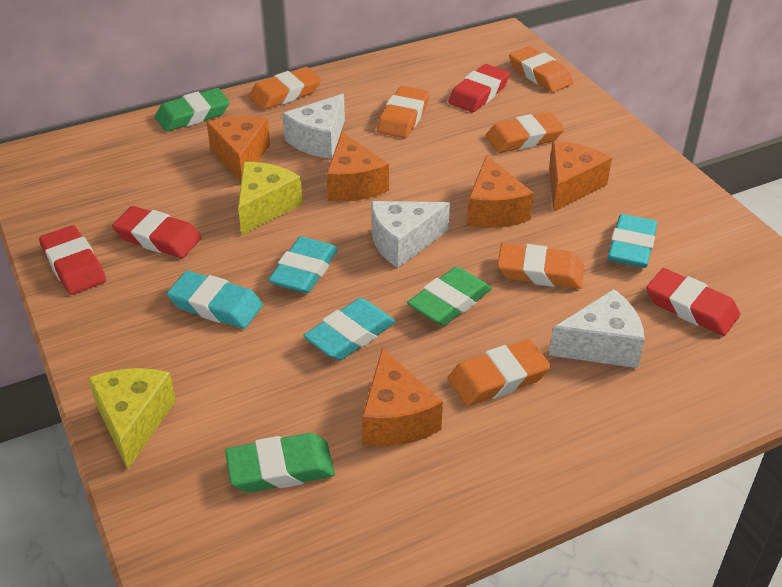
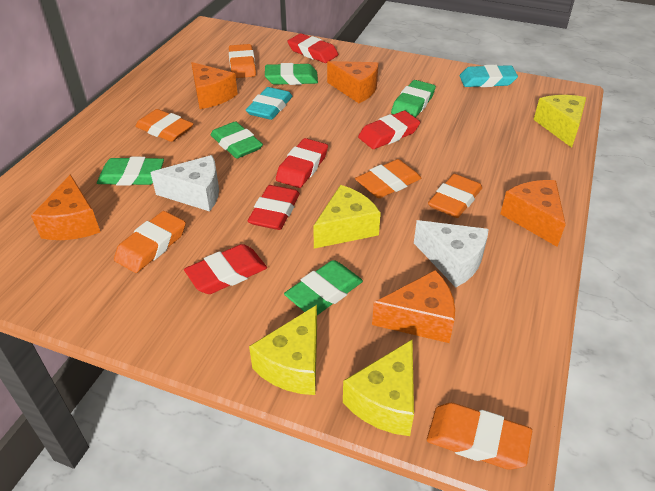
green eraser: [155,88,230,132] [225,433,335,493] [407,267,492,326] = 3 -> [97,157,164,186] [210,121,263,159] [265,63,318,85] [284,260,363,315] [391,80,436,118] = 5
red eraser: [39,225,106,295] [112,206,202,258] [448,64,510,112] [646,268,740,336] = 4 -> [184,244,267,294] [248,185,300,230] [276,138,328,188] [287,33,338,63] [358,111,420,149] = 5
turquoise eraser: [167,271,263,329] [268,237,338,293] [303,298,396,360] [608,214,657,268] = 4 -> [246,87,292,120] [460,65,518,87] = 2
white cheese: [282,94,345,159] [371,201,450,268] [549,289,645,368] = 3 -> [150,155,219,211] [414,220,489,287] = 2
yellow cheese: [88,368,176,469] [238,162,303,235] = 2 -> [249,305,317,395] [313,185,381,249] [343,339,414,436] [534,95,586,148] = 4

